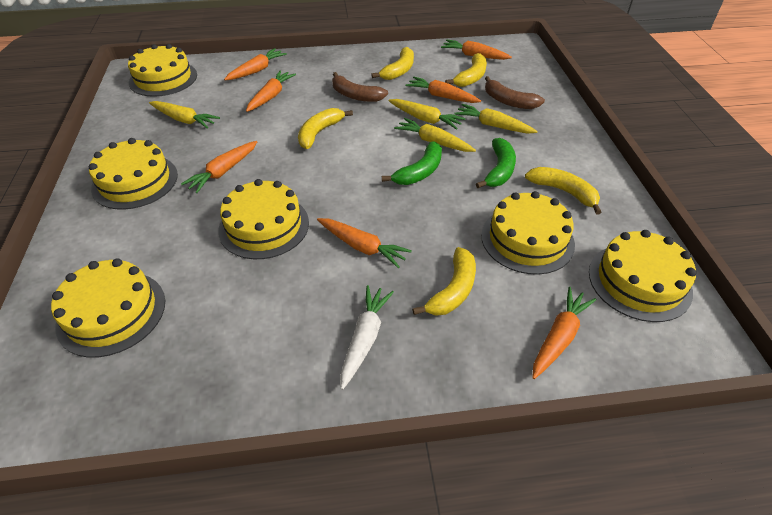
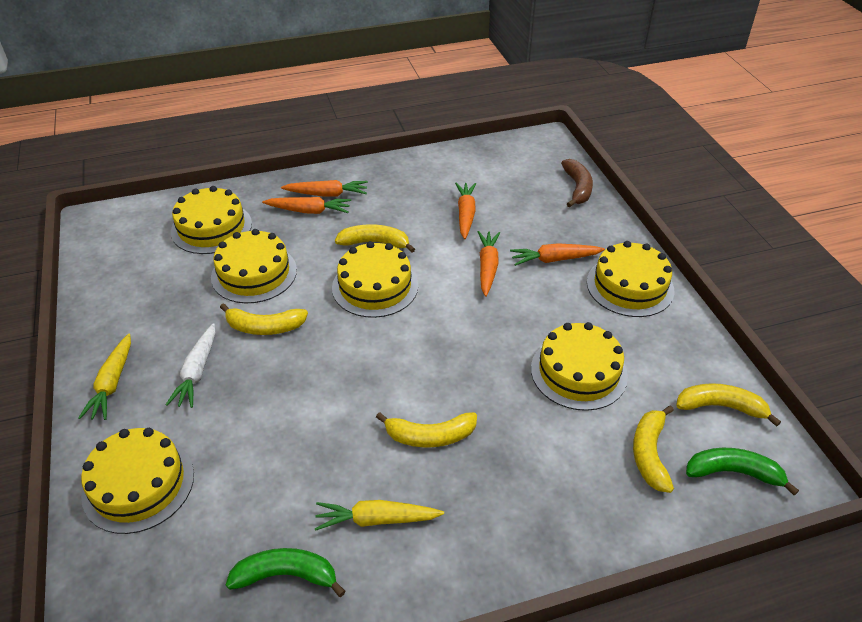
brown banana: [332,72,388,102] [485,76,545,109] = 2 -> [561,159,593,207] = 1
orange carrot: [181,141,257,193] [224,48,287,80] [246,70,296,112] [317,218,412,268] [406,77,481,103] [441,39,512,60] [532,287,596,379] = 7 -> [262,197,351,214] [281,180,368,197] [455,183,476,239] [478,231,500,297] [510,243,605,266] = 5
yellow carrot: [149,101,220,129] [389,99,466,130] [394,118,476,152] [454,104,538,134] = 4 -> [78,333,131,420] [315,500,444,531] = 2

